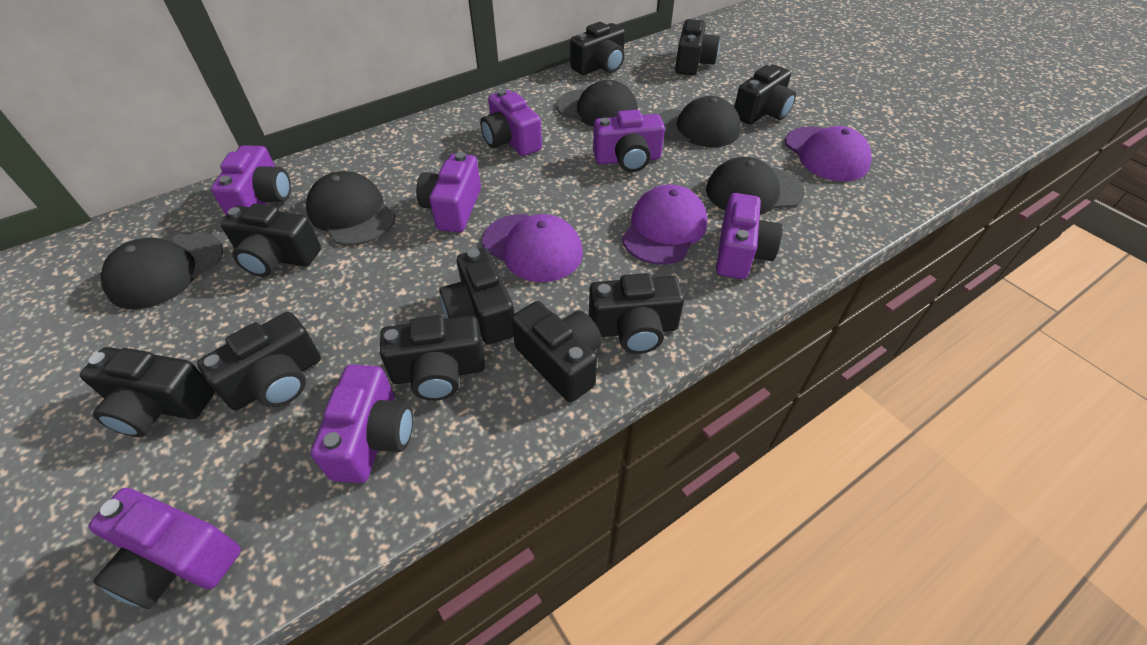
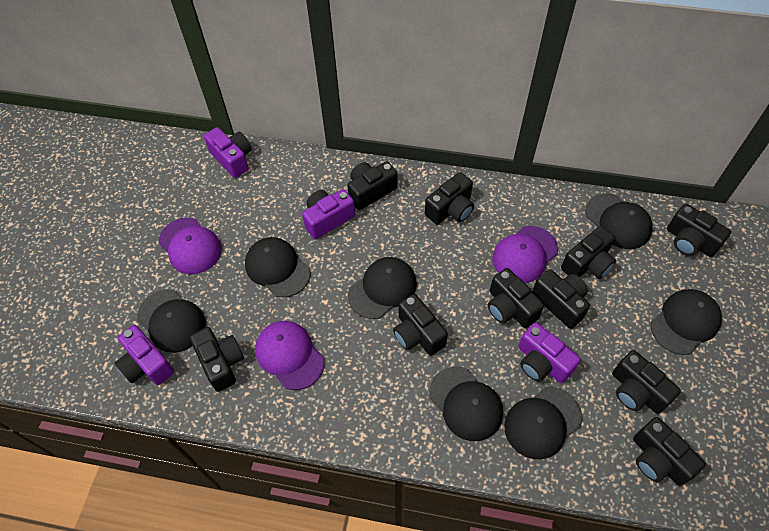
black cap: [101,232,223,309] [306,171,396,246] [556,80,638,127] [659,96,741,147] [706,157,804,215] = 5 -> [137,289,206,353] [245,237,311,298] [348,257,417,319] [429,367,503,441] [504,387,583,459] [585,193,653,249] [651,289,722,355] = 7
purple camera: [88,488,241,609] [211,145,291,216] [311,365,413,483] [416,152,481,232] [480,89,542,156] [593,110,665,172] [716,193,783,279] = 7 -> [115,325,174,385] [204,127,252,178] [302,189,355,239] [518,323,580,383] = 4

